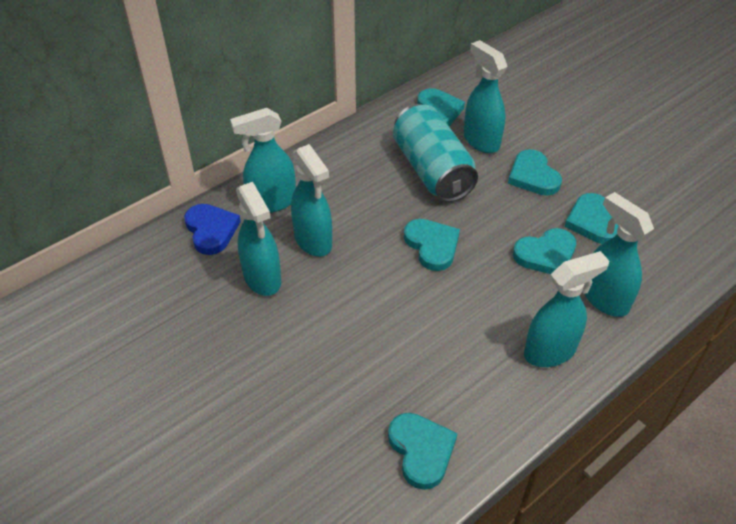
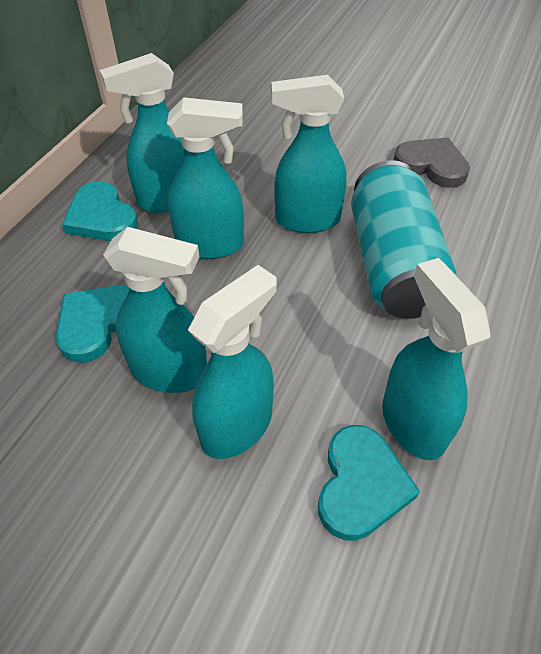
blue heart: [184,204,241,255] = 1 -> none = 0
grey heart: none = 0 -> [394,137,470,188] = 1
turquoise heart: [388,413,457,490] [404,219,460,271] [417,88,465,126] [508,149,562,196] [513,228,576,274] [565,193,619,244] = 6 -> [56,285,129,363] [62,181,138,241] [318,425,420,541] = 3

